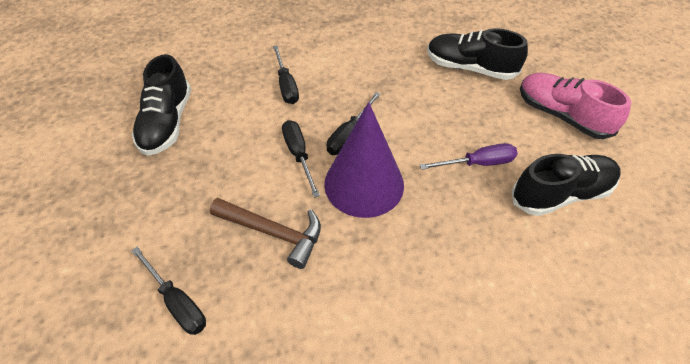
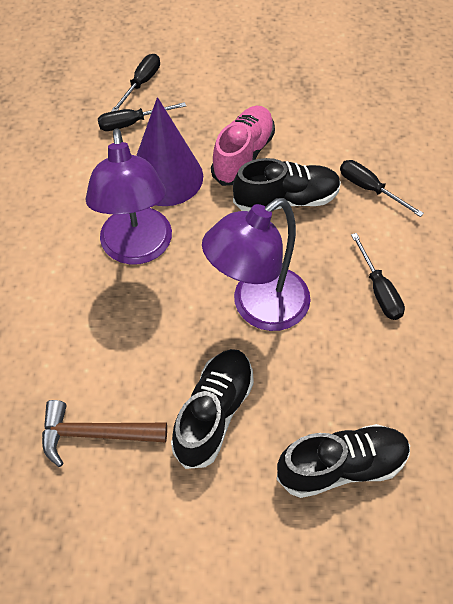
purple lamp: none = 0 -> [85,128,172,265] [202,198,311,331] = 2
purple screwdriver: [420,143,518,170] = 1 -> none = 0

